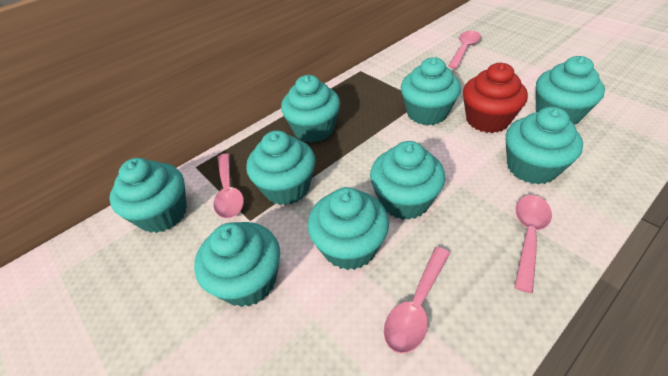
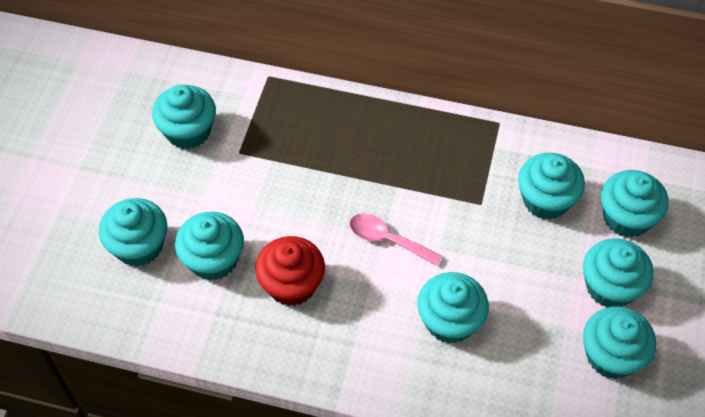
pink spoon: [213,153,244,219] [384,247,450,354] [448,31,481,69] [514,195,552,293] = 4 -> [350,213,442,266] = 1
turquoise cupcake: [109,158,187,233] [194,222,280,307] [246,130,315,205] [281,75,340,143] [308,187,389,270] [370,141,445,220] [401,57,461,126] [506,107,583,185] [536,56,605,125] = 9 -> [99,198,167,267] [152,85,216,149] [175,212,244,280] [417,272,489,343] [518,153,585,220] [583,238,653,308] [583,307,656,379] [601,170,669,237] = 8

